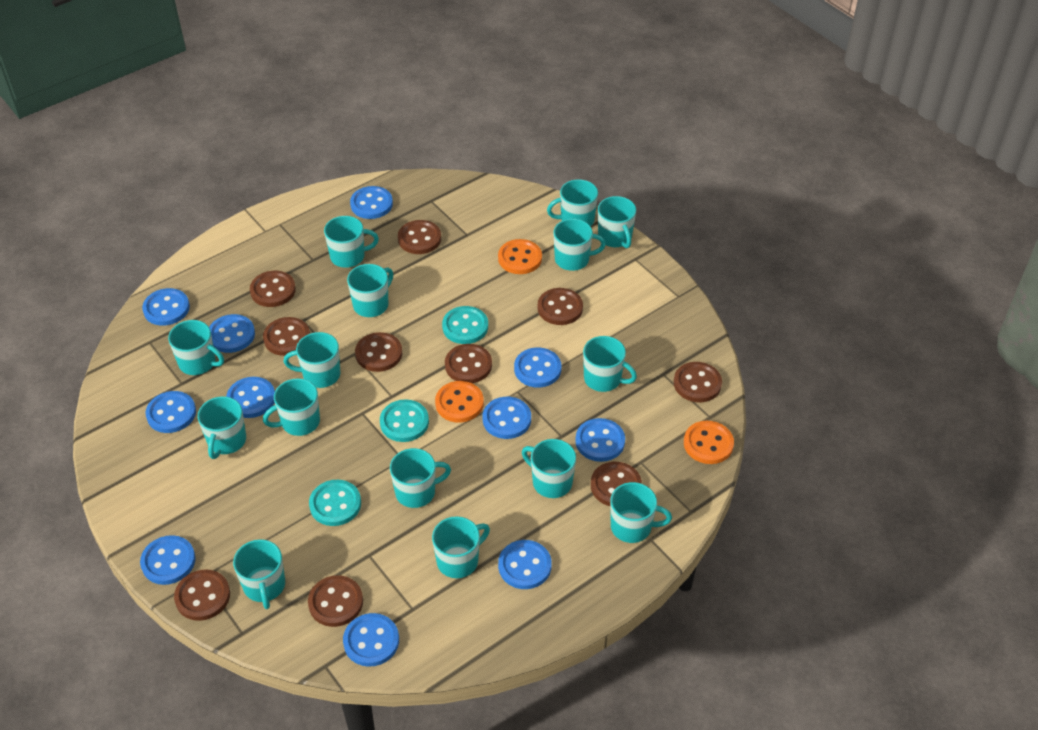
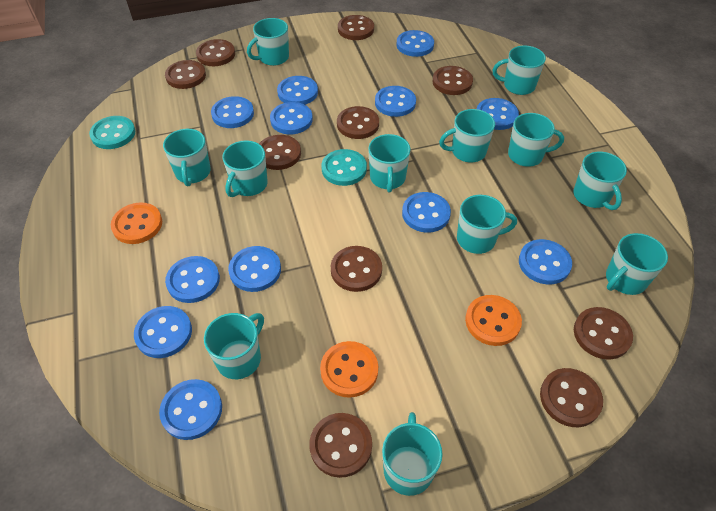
blue button: [140,535,196,585] [142,288,190,326] [146,391,196,433] [209,314,255,353] [226,377,275,418] [343,613,399,667] [350,186,393,219] [483,397,531,439] [498,540,552,589] [514,348,561,387] [575,418,625,462] = 11 -> [134,306,192,358] [159,379,222,440] [165,256,220,303] [211,96,254,128] [228,246,281,292] [270,102,313,134] [277,76,318,105] [375,86,416,117] [397,30,434,57] [402,192,451,233] [477,98,519,130] [519,239,572,285] = 12
turquoise button: [309,480,361,526] [380,399,429,442] [442,306,488,344] = 3 -> [89,116,135,149] [321,149,367,186] = 2
turquoise mug: [168,320,224,375] [198,396,246,459] [233,539,285,609] [263,378,320,436] [283,332,340,388] [324,216,379,268] [347,264,393,317] [390,448,451,508] [432,516,490,578] [522,439,576,498] [547,179,598,226] [553,219,606,271] [583,336,637,392] [598,196,636,248] [610,482,672,543] = 15 -> [163,129,211,186] [204,313,264,379] [222,140,268,197] [247,18,289,66] [368,134,410,193] [382,412,443,496] [439,109,495,163] [457,195,517,254] [493,45,546,95] [508,113,564,167] [573,152,627,210] [606,233,668,295] = 12

